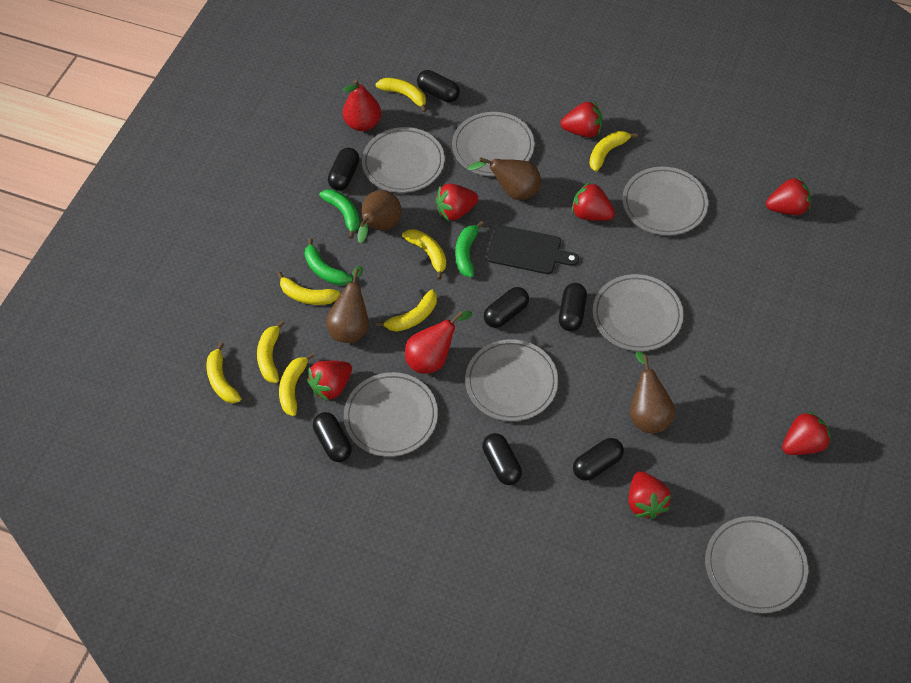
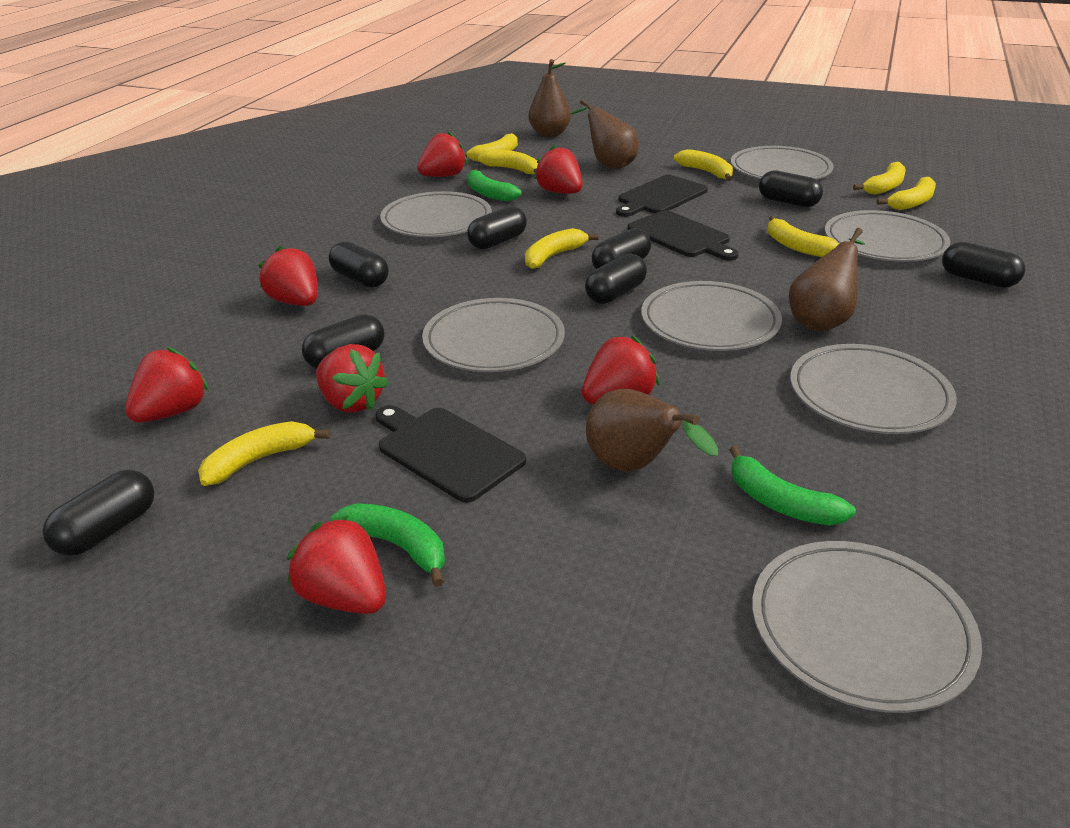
black capsule: [313,412,352,462] [328,148,360,191] [417,70,460,102] [482,433,522,485] [484,287,529,328] [559,283,587,331] [573,438,624,481] = 7 -> [42,470,154,556] [302,314,384,369] [329,241,389,288] [467,206,527,249] [585,253,647,304] [592,228,651,269] [759,170,823,207] [942,242,1026,288] = 8
black cutting board: [486,225,579,274] = 1 -> [376,405,526,503] [616,175,708,217] [627,210,739,261] = 3
red pear: [343,79,381,131] [405,311,472,374] = 2 -> none = 0

